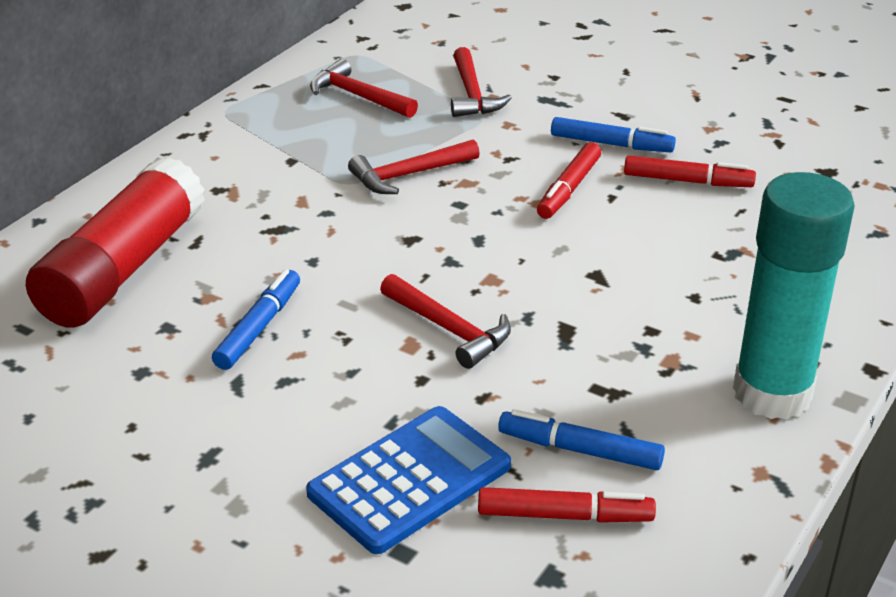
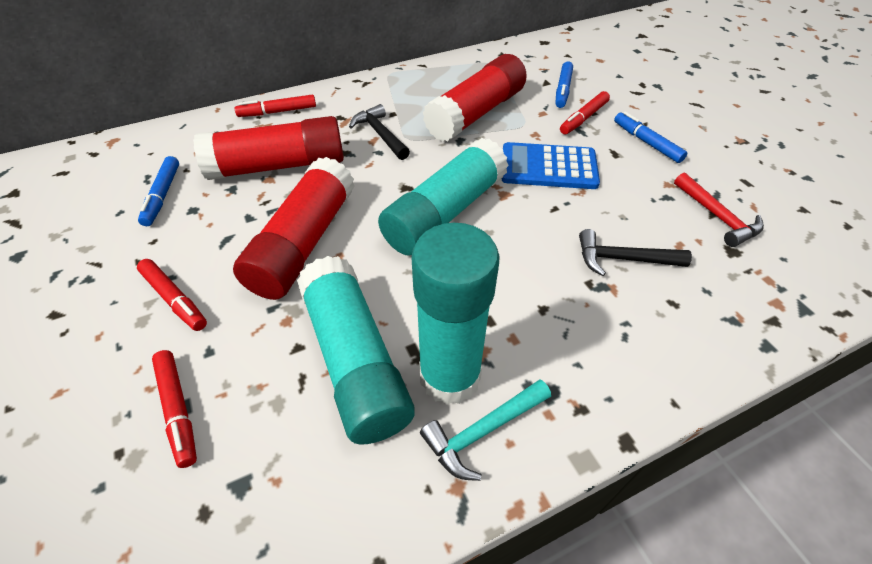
black hammer: none = 0 -> [349,104,410,160] [579,229,692,276] = 2
red glue stick: [26,156,205,328] = 1 -> [193,116,344,180] [233,157,355,300] [423,54,527,142] = 3
red hammer: [310,59,418,118] [348,139,480,194] [380,274,511,369] [451,47,512,117] = 4 -> [674,172,764,247] = 1
red marker: [478,487,656,523] [537,142,601,219] [624,155,756,187] = 3 -> [137,259,207,331] [152,350,197,468] [235,95,316,117] [560,91,610,134] = 4
turquoise glue stick: [733,172,855,420] = 1 -> [297,256,415,444] [378,138,509,256] [411,223,499,405] = 3
turquoise hammer: none = 0 -> [420,380,551,481] = 1

